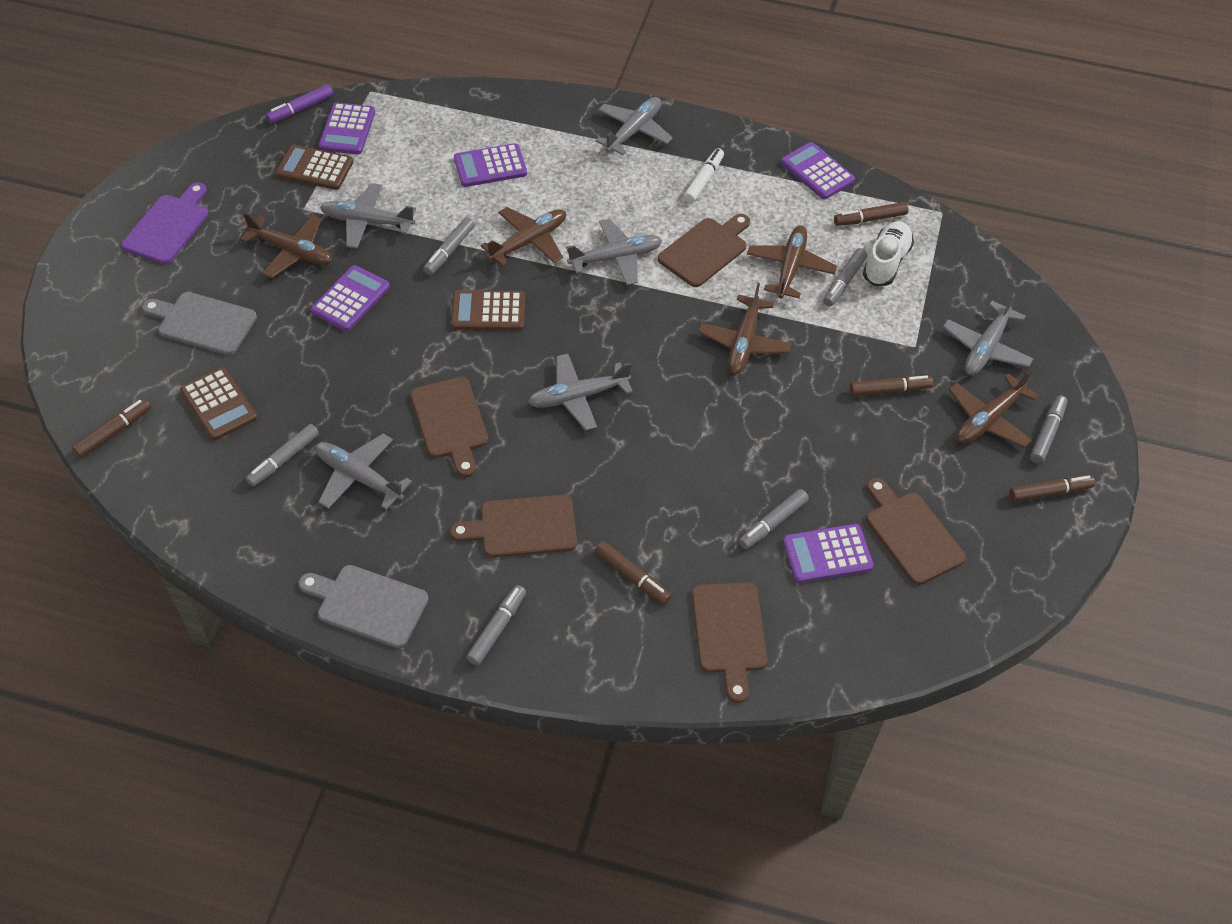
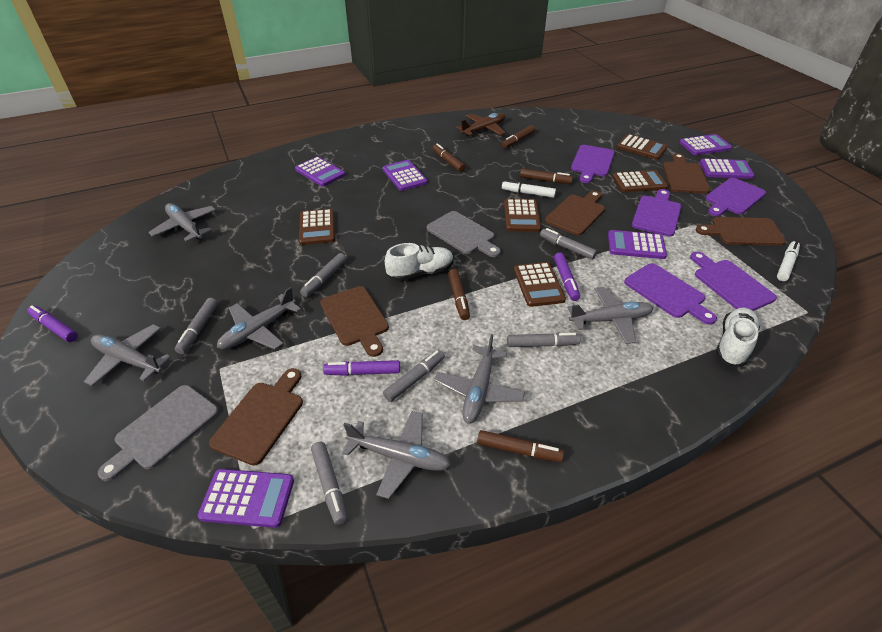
brown calculator: [180,367,258,440] [276,145,353,190] [451,290,525,331] = 3 -> [299,209,335,245] [504,199,541,232] [514,262,566,307] [612,170,668,192] [617,134,667,160] = 5
brown plane: [240,212,332,278] [481,207,566,267] [698,283,792,374] [747,225,837,299] [949,370,1039,448] = 5 -> [456,113,505,136] = 1
purple calculator: [311,265,390,331] [319,102,375,154] [454,143,527,187] [781,142,855,199] [783,524,874,583] = 5 -> [198,469,294,528] [295,157,345,186] [383,160,428,191] [608,230,667,259] [679,134,732,155] [700,159,754,179] = 6
purple cutting board: [122,182,208,264] = 1 -> [571,145,615,183] [624,263,717,325] [632,189,681,237] [690,252,777,311] [706,178,766,216] = 5
purple marker: [266,84,333,123] = 1 -> [28,305,78,342] [323,360,400,376] [554,252,580,301] = 3
white marker: [684,148,724,203] = 1 -> [502,180,556,198] [777,241,800,281] = 2
white shoe: [863,221,914,286] = 1 -> [385,243,454,281] [716,308,760,366] = 2

